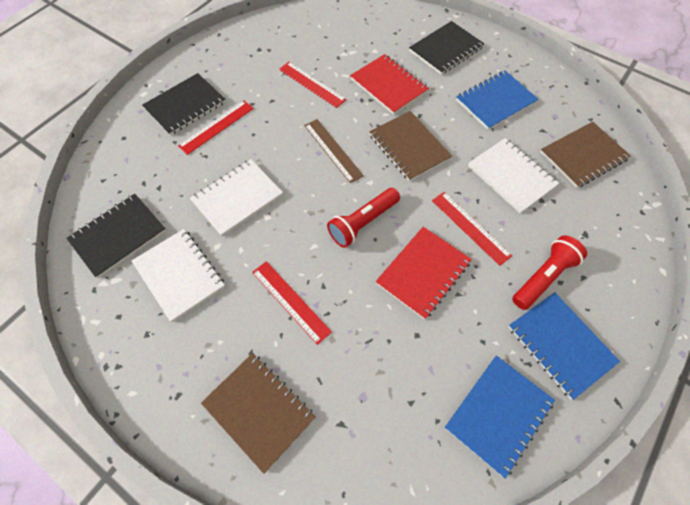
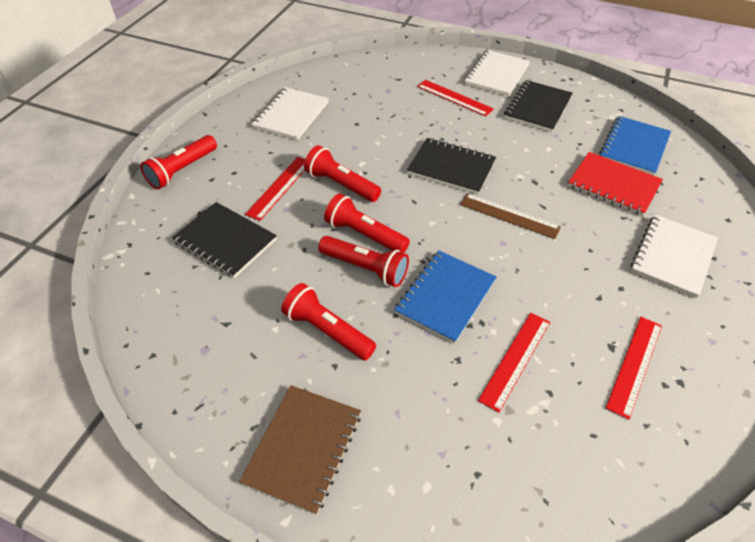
blue notebook: [445,356,555,479] [456,71,539,130] [509,292,620,400] = 3 -> [394,250,497,344] [599,116,671,176] = 2
brown notebook: [201,353,315,474] [369,111,452,181] [540,122,631,188] = 3 -> [239,385,361,515] = 1
red flashlight: [327,188,400,248] [512,235,587,310] = 2 -> [140,135,217,189] [281,283,376,361] [304,145,381,202] [318,236,409,287] [324,193,410,253] = 5
red notebook: [350,54,429,115] [376,227,472,320] = 2 -> [568,152,663,216] = 1

